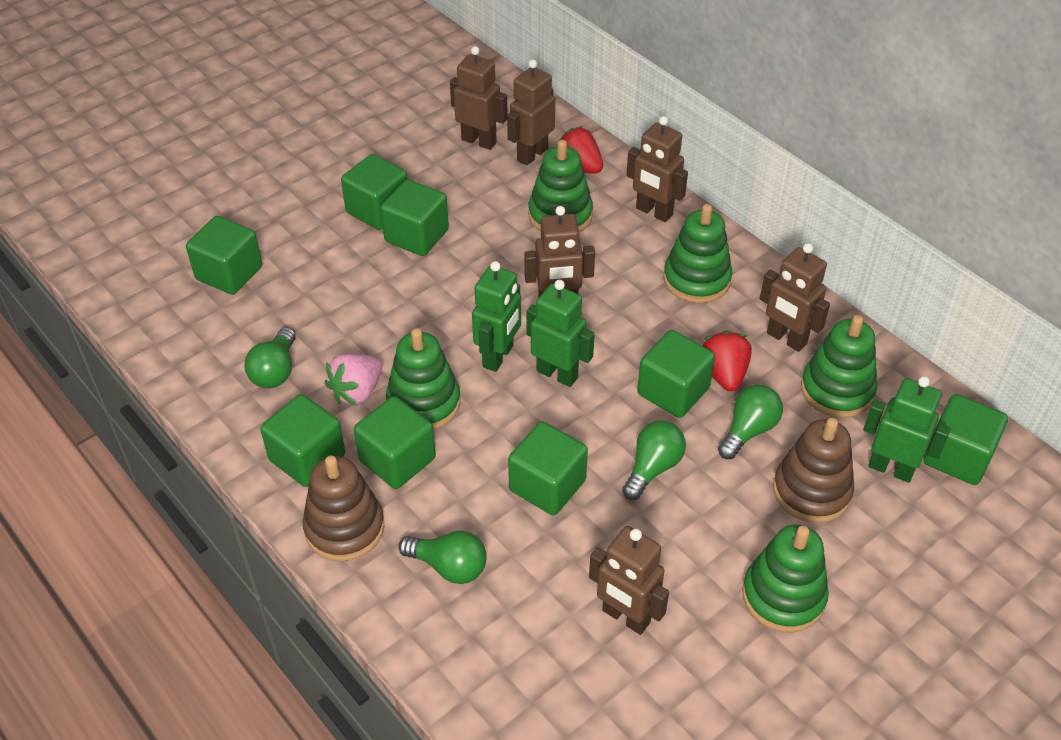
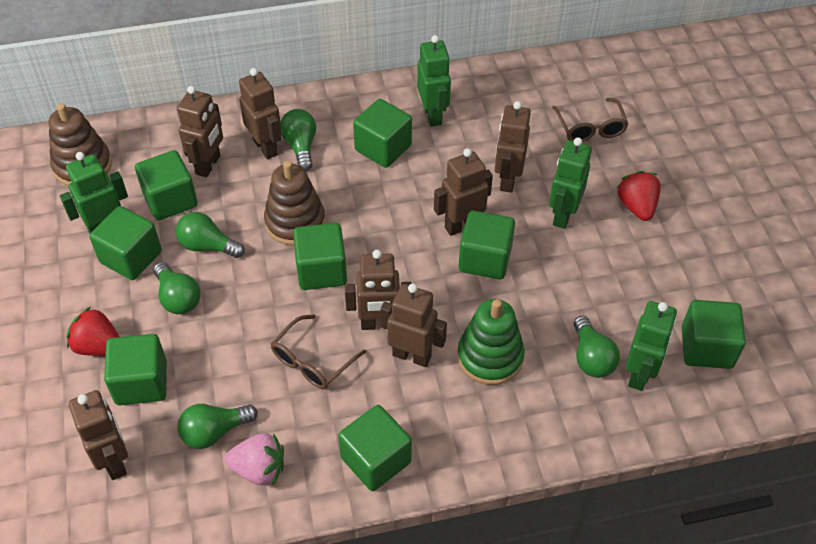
brown glasses: none = 0 -> [271,315,366,389] [552,98,628,142] = 2
brown robot: [450,46,508,150] [507,59,555,166] [524,206,595,298] [589,526,669,635] [626,116,688,222] [760,243,830,352] = 6 -> [68,390,128,480] [177,86,223,177] [239,68,282,159] [345,250,412,330] [380,283,447,367] [434,148,493,236] [495,101,531,193] = 7
green light bulb: [244,327,296,388] [398,531,487,584] [622,421,686,500] [718,385,783,459] = 4 -> [153,262,201,314] [176,212,245,258] [177,404,258,449] [280,109,316,171] [574,316,620,378] = 5
green robot: [472,261,521,372] [526,280,595,387] [863,376,951,483] = 3 -> [60,152,128,234] [417,35,451,127] [549,137,592,229] [626,301,677,391] = 4
green stacking toy: [386,328,460,430] [528,140,593,232] [663,204,732,303] [742,525,829,633] [801,315,877,418] = 5 -> [457,299,525,385] = 1

